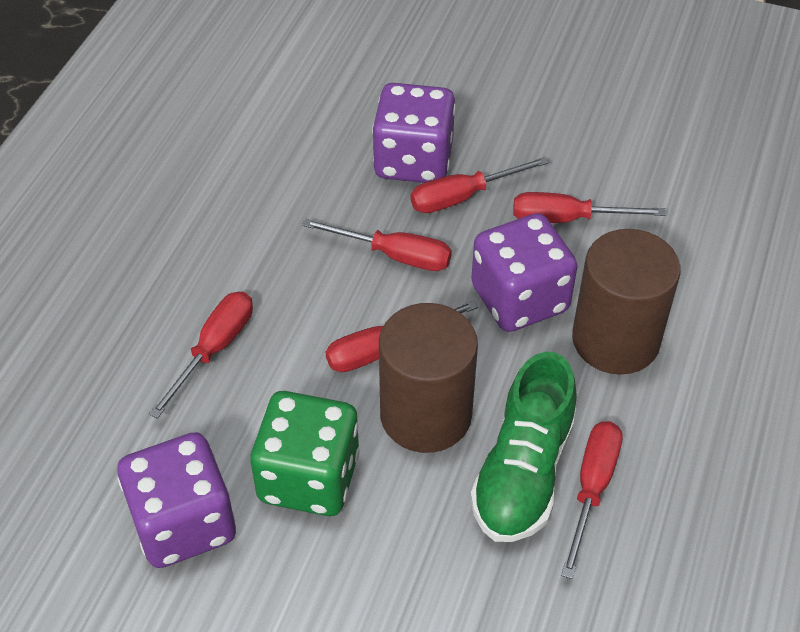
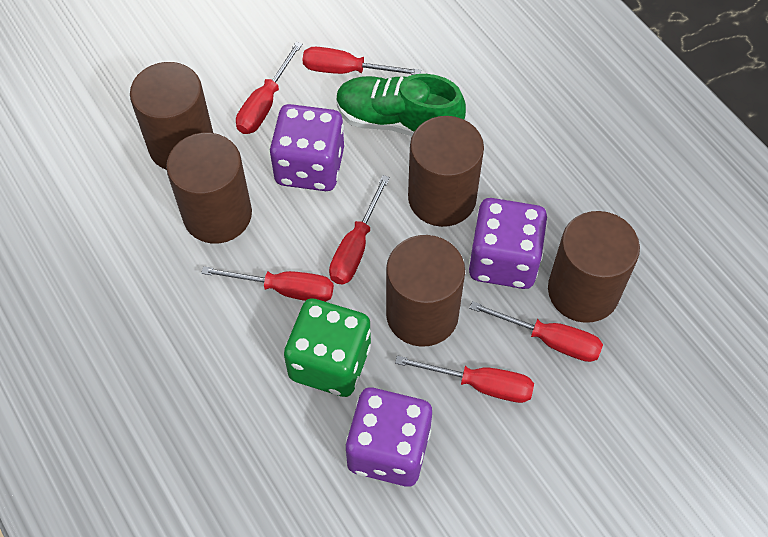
brown cylinder: [379,303,478,453] [572,229,681,375] = 2 -> [130,62,213,170] [166,133,252,243] [386,235,465,347] [408,116,484,227] [548,211,640,323] = 5

